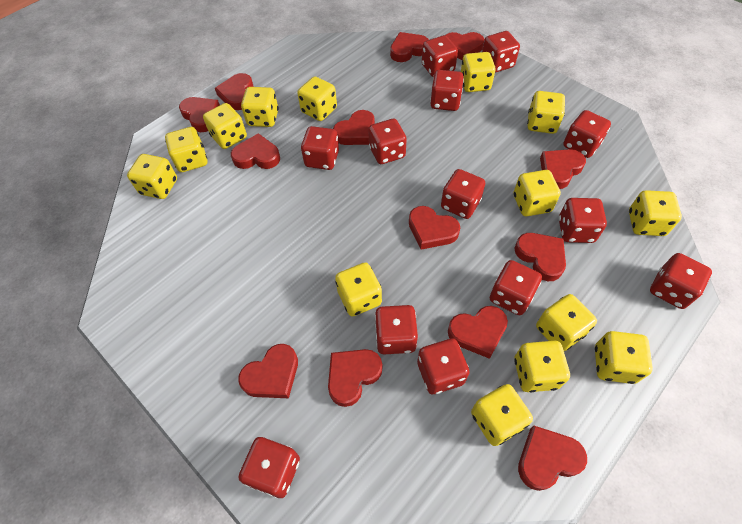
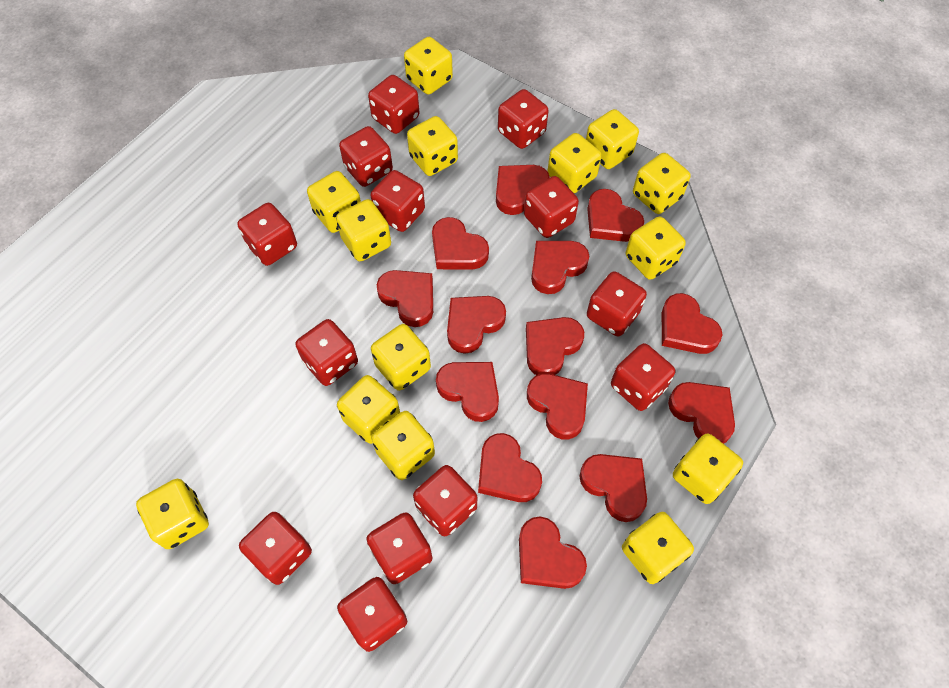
red heart: [179,97,220,132] [215,73,253,110] [231,133,280,169] [238,344,298,398] [328,349,382,407] [333,110,375,145] [390,32,429,62] [409,206,460,250] [446,32,484,60] [448,306,508,359] [514,233,566,281] [518,426,587,491] [540,149,586,189] = 13 -> [377,270,433,327] [432,217,489,270] [436,362,499,422] [447,296,506,354] [478,433,542,502] [496,165,550,215] [519,517,587,589] [526,317,584,375] [527,373,588,439] [531,241,589,294] [579,454,647,522] [587,189,644,242] [662,293,722,354] [668,382,735,444] = 14

